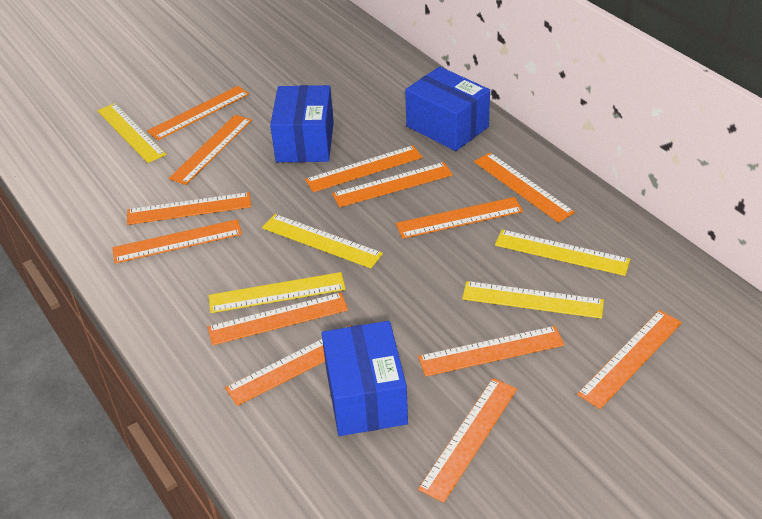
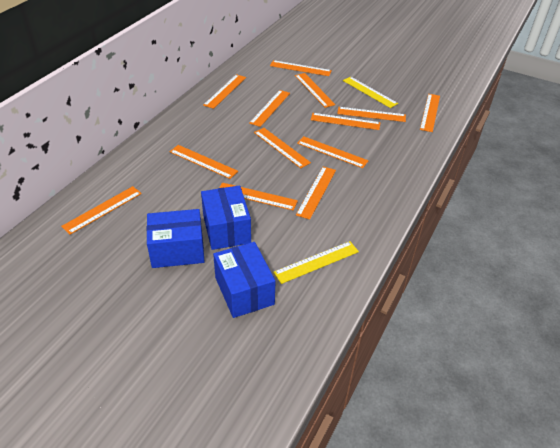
yellow ruler: [97,103,166,163] [208,272,346,313] [262,214,383,268] [462,281,604,319] [495,230,630,276] = 5 -> [273,241,359,284] [343,77,398,108] = 2

